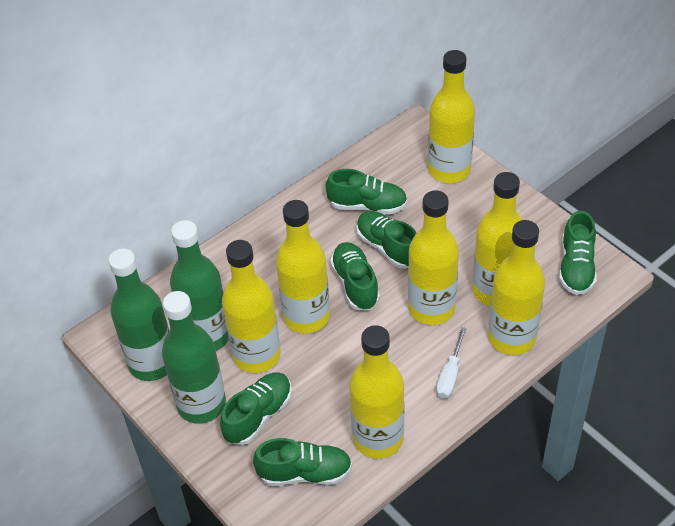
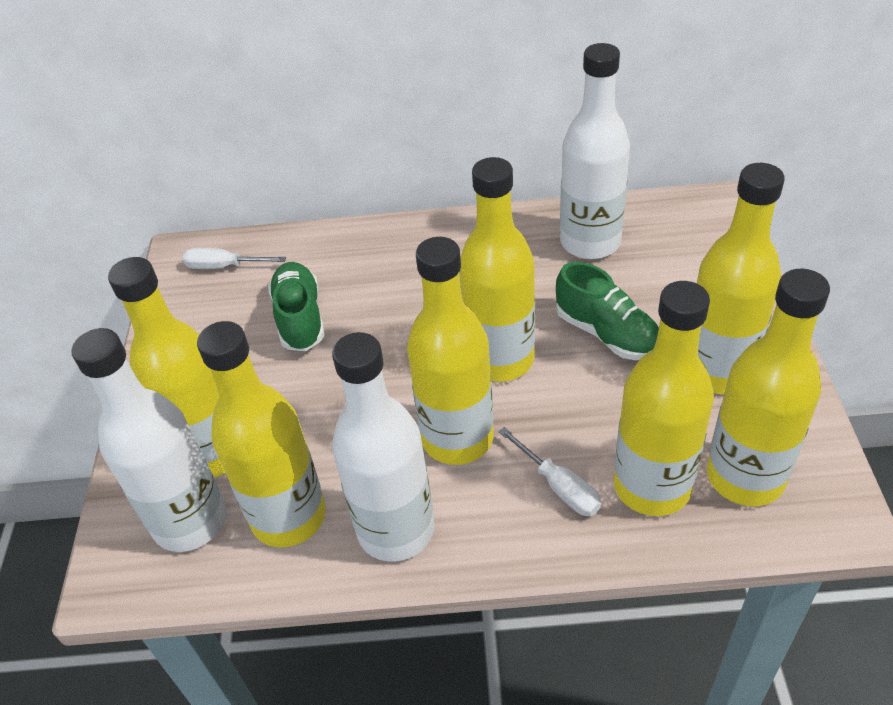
green bottle: [108,248,169,381] [162,291,226,424] [170,220,229,351] = 3 -> none = 0
green shoe: [220,372,292,445] [253,438,352,486] [326,169,407,214] [330,242,380,311] [356,211,416,269] [559,211,597,295] = 6 -> [268,262,325,351] [556,262,659,360] = 2
white bottle: none = 0 -> [71,328,227,552] [332,332,434,562] [560,43,630,259] = 3
white screwdriver: [436,327,466,399] = 1 -> [183,248,286,269] [499,427,602,516] = 2

